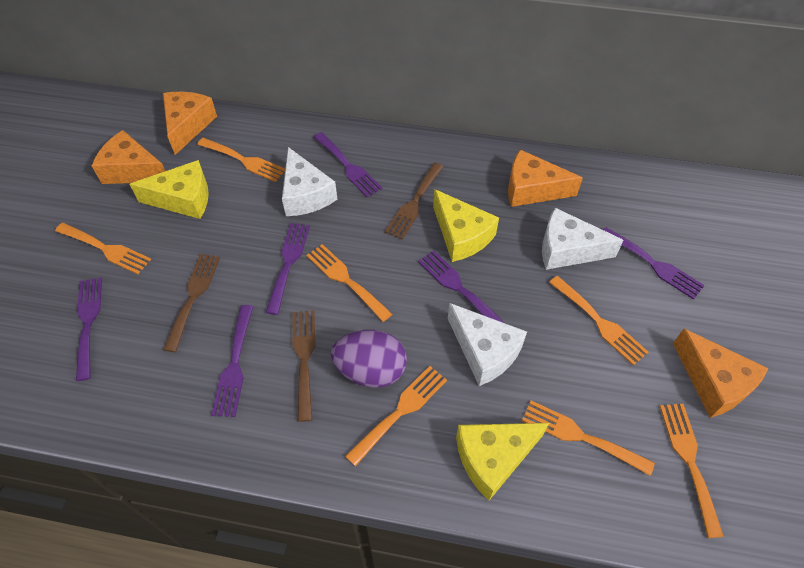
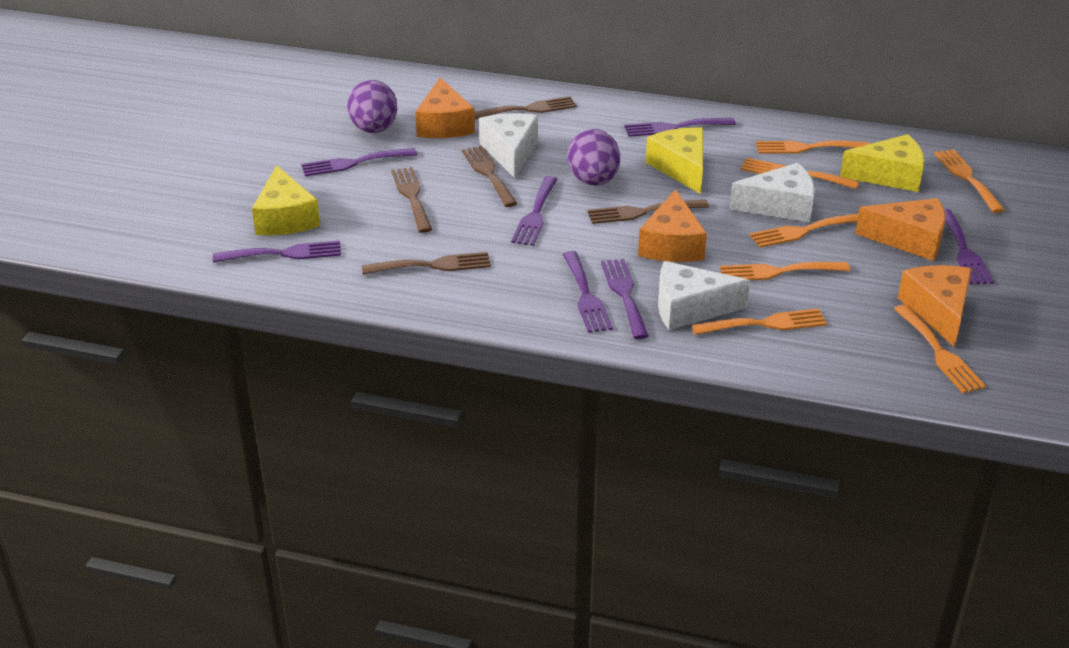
brown fork: [163,254,220,352] [292,310,316,422] [385,162,444,240] = 3 -> [362,252,491,275] [391,167,432,233] [462,146,518,207] [474,96,577,119] [588,200,709,224] = 5
purple egg: [331,330,407,388] = 1 -> [347,80,397,133] [567,129,620,186] = 2
purple fork: [76,278,102,381] [211,305,253,417] [266,223,310,315] [313,132,382,197] [418,250,506,324] [603,227,705,300] = 6 -> [213,241,341,263] [301,148,417,176] [511,176,557,246] [563,251,613,333] [601,259,649,339] [624,118,736,137] [944,209,994,284] = 7

